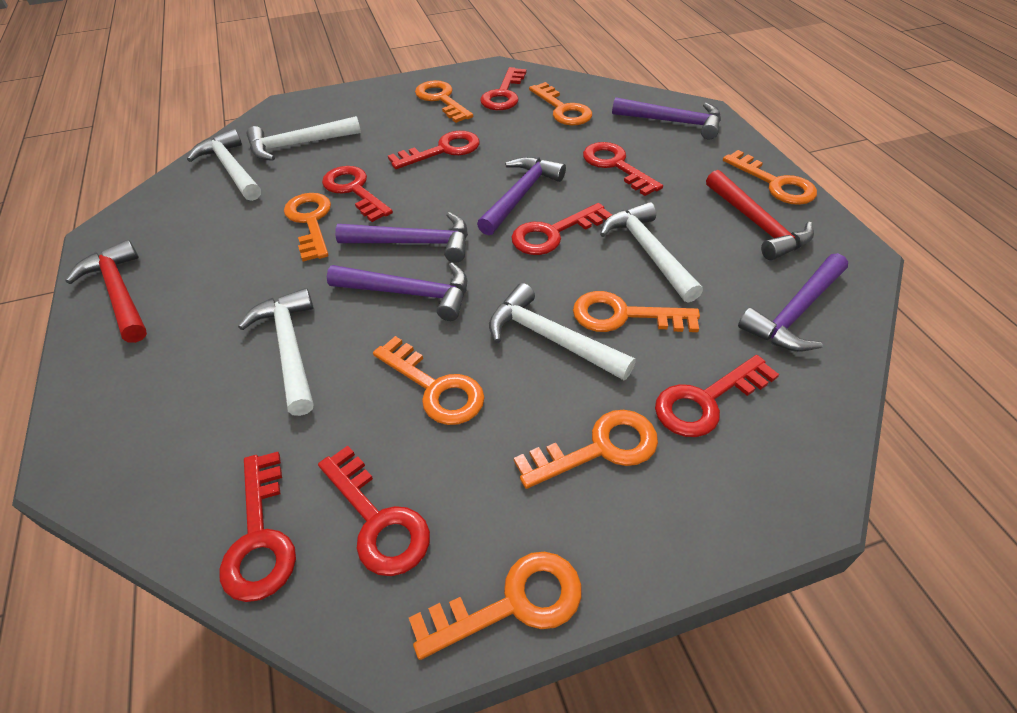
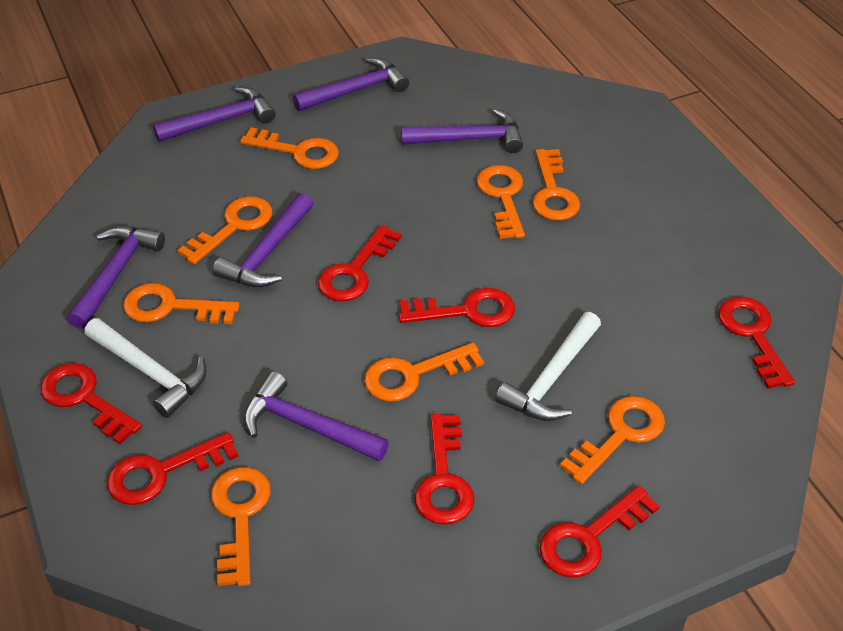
purple hammer: [327,263,467,321] [335,212,468,263] [477,157,566,235] [612,97,721,140] [738,253,848,352] = 5 -> [67,226,165,329] [153,87,276,142] [213,193,314,288] [244,371,389,461] [293,58,409,111] [401,109,523,153] = 6
red hammer: [66,240,147,343] [706,170,814,260] = 2 -> none = 0
red key: [219,452,296,602] [318,446,430,576] [322,166,393,222] [388,131,480,169] [480,67,526,110] [511,203,612,255] [583,142,663,196] [655,355,779,437] = 8 -> [40,363,142,444] [107,432,238,505] [318,225,402,301] [399,287,515,327] [415,414,474,525] [540,486,660,577] [718,297,795,389] = 7
white hammer: [187,129,261,201] [238,288,313,416] [247,116,361,161] [489,283,636,380] [600,202,703,303] = 5 -> [85,318,207,418] [495,312,601,421] = 2

